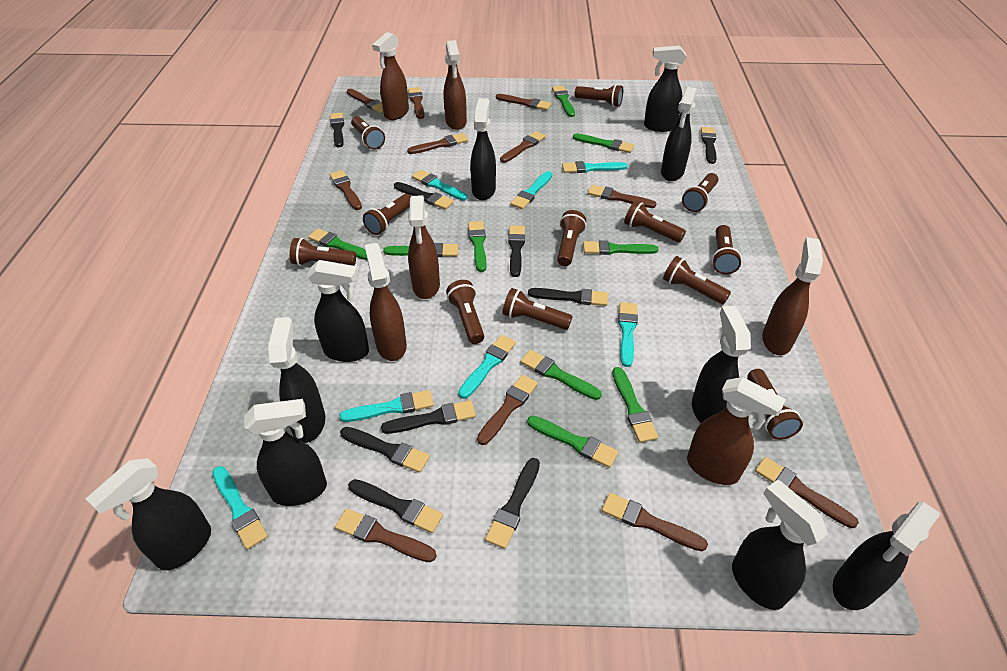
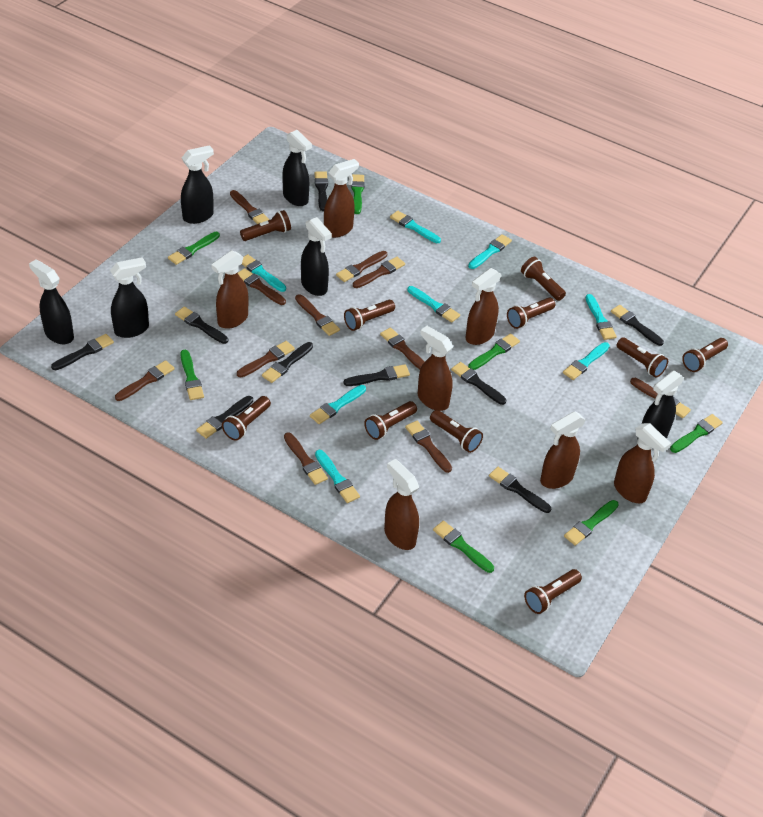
black spray bottle: [86,458,211,570] [244,399,327,506] [268,317,325,443] [307,260,369,362] [470,98,496,200] [644,46,687,132] [661,87,697,181] [692,306,751,423] [732,480,828,610] [833,501,940,610] = 10 -> [29,259,74,344] [110,257,149,338] [181,145,214,224] [282,130,312,206] [301,217,332,296] [642,371,684,439] = 6
brown flashlight: [290,238,356,266] [351,116,385,150] [363,194,411,235] [446,280,484,344] [502,288,573,330] [557,210,586,266] [575,84,623,107] [624,201,686,242] [663,256,731,304] [682,173,718,212] [712,225,742,275] [747,369,803,440] = 12 -> [222,396,271,441] [240,210,291,241] [344,300,395,331] [364,401,417,440] [430,410,483,453] [507,298,555,329] [521,257,566,301] [524,569,582,614] [617,337,668,377] [682,338,728,372] = 10
brown spray bottle: [364,243,407,361] [372,32,409,120] [408,195,440,299] [443,40,467,130] [687,377,786,485] [762,237,823,355] = 6 -> [211,250,248,329] [324,159,359,238] [384,459,419,550] [418,326,453,411] [466,268,502,345] [540,411,586,489] [614,423,671,503] = 7
green brush: [308,228,367,260] [383,243,458,257] [468,221,487,272] [520,350,602,400] [527,416,618,468] [552,86,575,117] [573,133,634,153] [583,240,658,255] [612,367,658,443] = 9 -> [168,232,220,265] [180,350,204,400] [351,174,365,214] [433,521,494,573] [468,333,520,370] [564,500,619,546] [670,414,723,453] = 7
turquoise brush: [212,466,268,550] [339,390,434,422] [412,170,468,201] [458,335,516,399] [510,171,552,209] [562,161,628,173] [618,302,638,367] = 7 -> [242,254,286,292] [310,385,366,424] [315,450,360,503] [390,211,441,243] [407,286,460,323] [468,234,512,269] [563,342,610,380] [586,294,617,340] = 8

